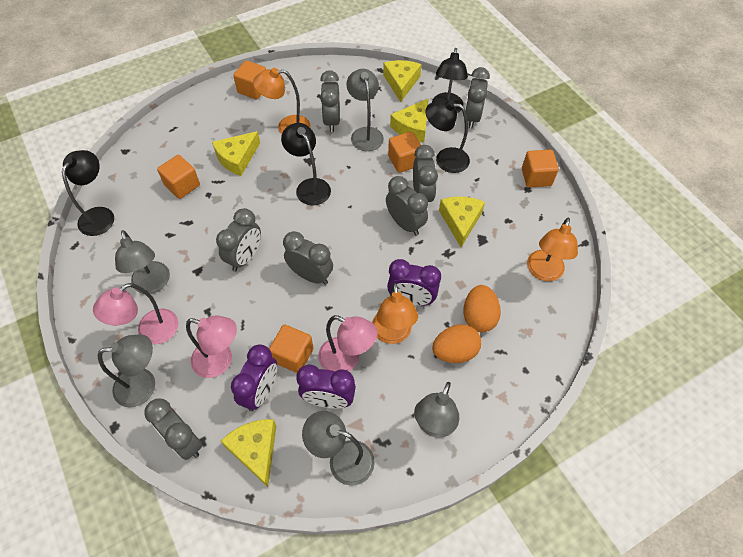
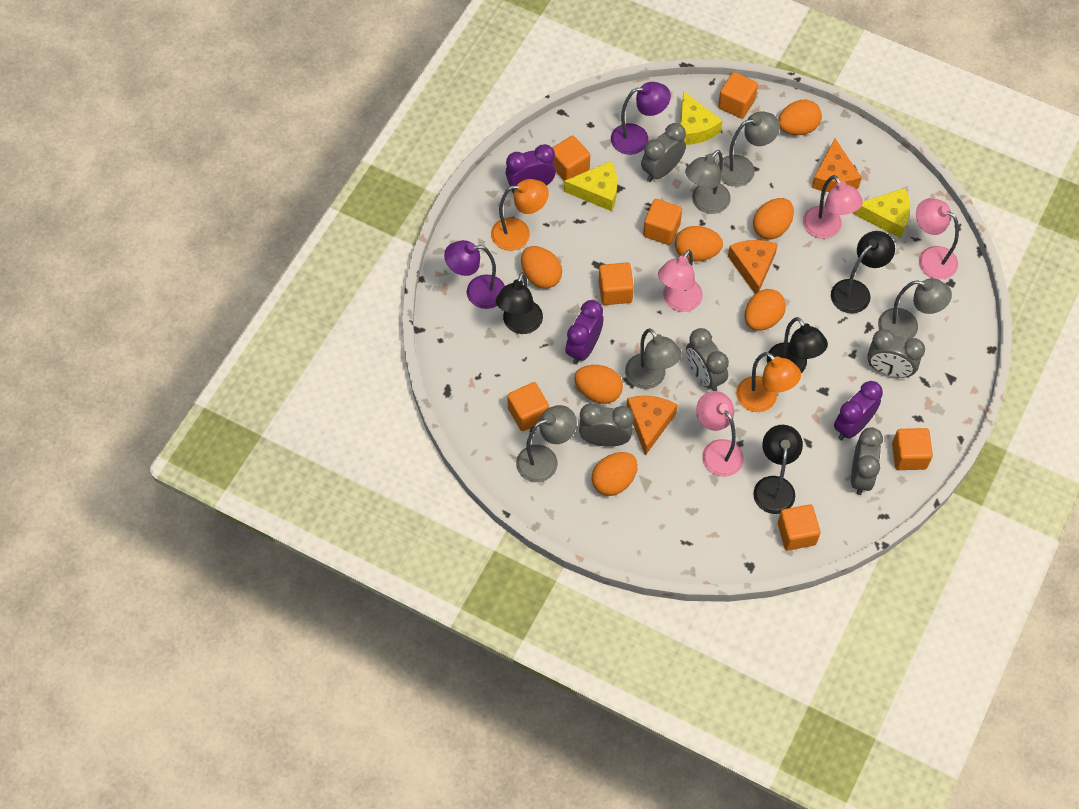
grey clock: [144,398,202,460] [216,208,261,272] [283,231,333,285] [320,70,340,132] [386,176,428,236] [413,145,438,202] [465,67,490,129] = 7 -> [579,403,634,447] [641,123,686,182] [686,328,729,391] [851,428,883,495] [867,329,925,378] = 5
orange cheese: none = 0 -> [626,396,677,456] [728,240,778,294] [812,139,862,192] = 3
orange cube: [157,155,200,199] [233,61,266,99] [269,324,313,373] [388,131,421,173] [522,150,559,187] = 5 -> [507,382,549,431] [552,136,590,181] [599,262,634,305] [643,199,682,245] [718,72,758,119] [778,504,821,551] [892,428,933,470] = 7
orange egg: [432,324,481,363] [463,285,501,332] = 2 -> [521,246,562,289] [574,365,623,404] [592,452,637,496] [675,226,723,262] [745,289,786,331] [753,198,794,240] [778,100,822,135] = 7
orange lamp: [253,68,311,134] [372,283,418,344] [527,217,578,281] = 3 -> [491,179,549,251] [736,352,801,412] = 2
pink lamp: [93,283,178,344] [186,316,237,378] [318,315,377,372] = 3 -> [658,250,703,312] [696,391,744,477] [803,175,863,239] [916,198,959,280] = 4
purple lamp: none = 0 -> [444,240,505,309] [611,82,671,155] = 2
yellow cheese: [212,131,260,176] [221,419,276,487] [383,60,421,102] [390,98,429,143] [439,196,485,247] = 5 -> [564,161,617,211] [680,91,723,145] [854,188,910,239] = 3

